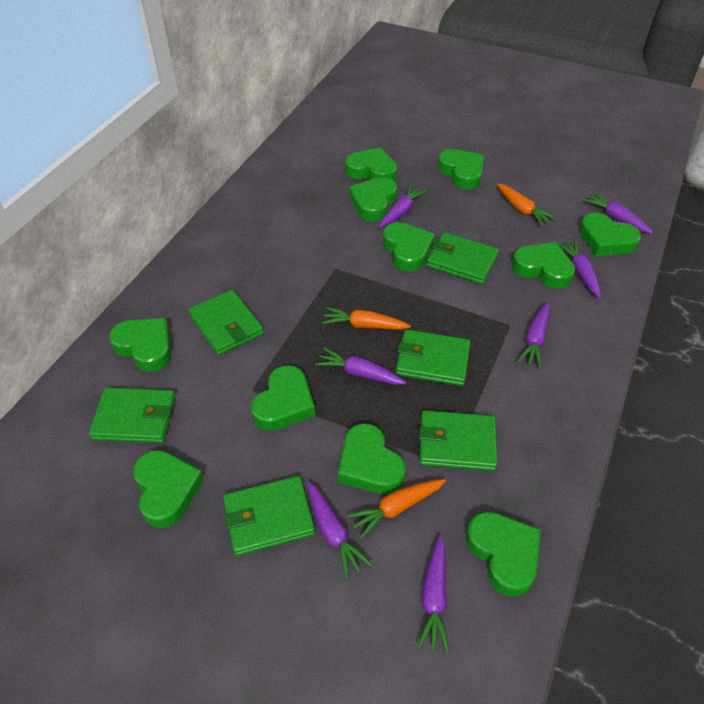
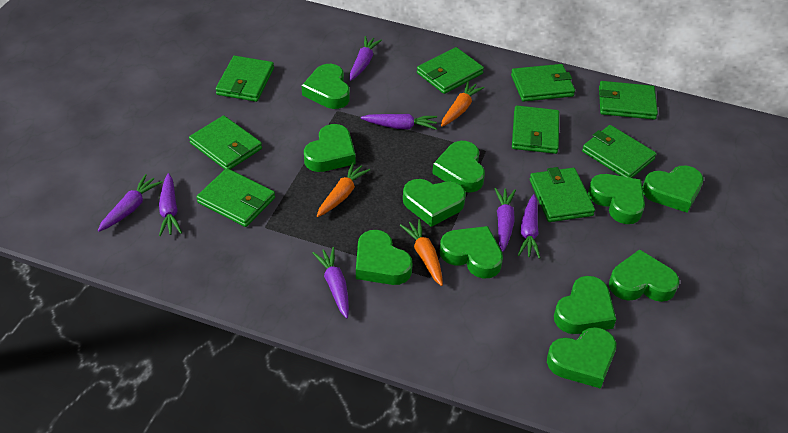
green wallet: [89,387,176,443] [188,289,264,355] [223,476,315,556] [396,329,471,386] [419,410,497,471] [426,232,499,284] = 6 -> [189,116,262,169] [196,168,275,227] [216,56,274,102] [417,47,484,94] [511,64,575,102] [512,106,559,154] [530,167,595,222] [582,125,656,178] [599,81,658,120] = 9

